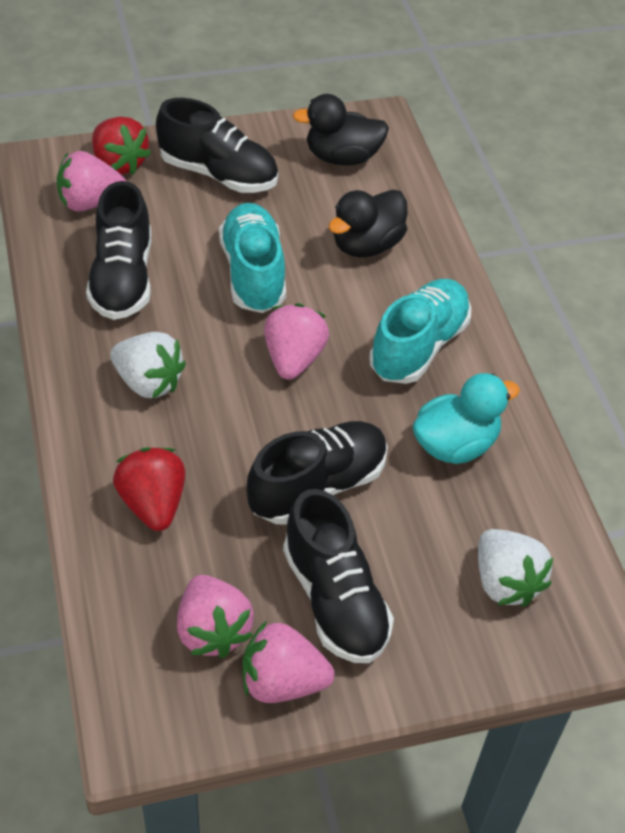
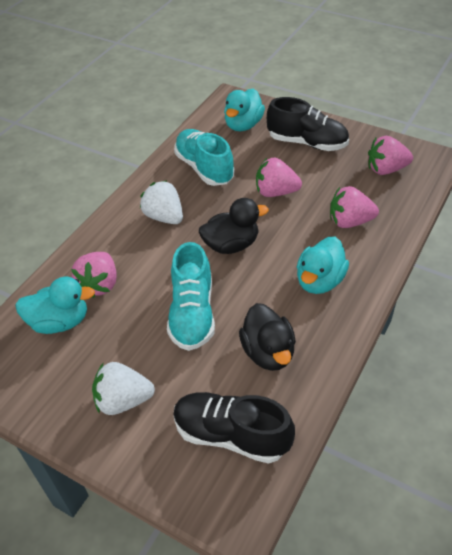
black shoe: [86,181,151,320] [156,98,278,193] [247,421,388,525] [283,489,394,663] = 4 -> [173,392,295,464] [267,97,349,151] = 2
red strawberry: [92,117,151,175] [113,447,185,531] = 2 -> none = 0
turquoise duck: [412,373,520,464] = 1 -> [15,277,95,334] [224,89,265,131] [297,237,349,294] = 3

